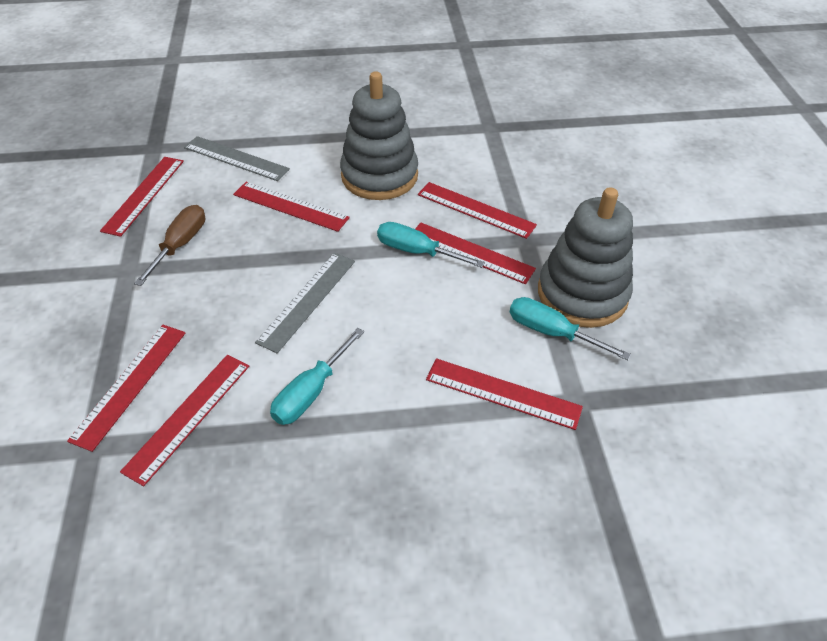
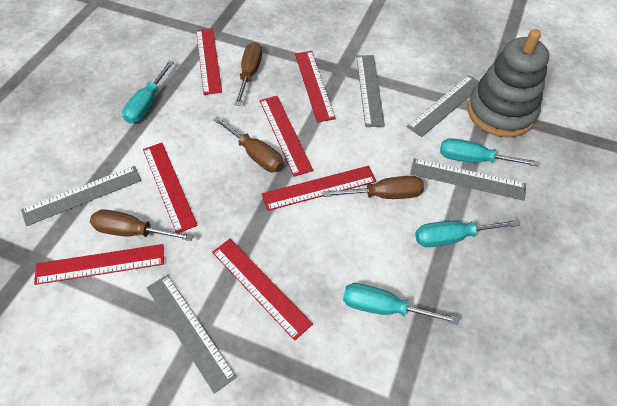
brown screwdriver: [134,205,205,286] = 1 -> [90,209,193,241] [213,116,284,172] [234,42,262,106] [323,176,424,199] = 4
grey ruler: [184,136,290,181] [255,253,355,353] = 2 -> [21,166,141,226] [147,275,237,394] [356,55,385,127] [407,75,480,137] [410,158,526,201] = 5
grey stacking toy: [340,71,418,200] [538,187,633,328] = 2 -> [467,29,549,138] = 1
turquoise screwdriver: [270,328,364,425] [377,222,485,268] [509,297,631,360] = 3 -> [122,61,174,124] [343,283,459,324] [415,220,520,247] [440,138,539,166] = 4

